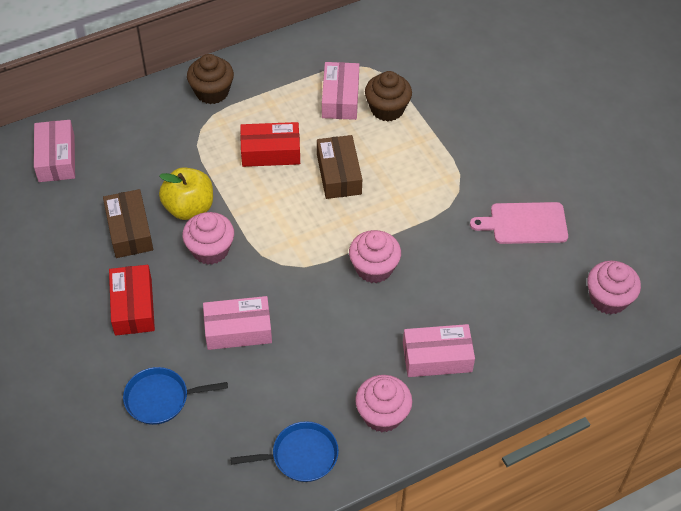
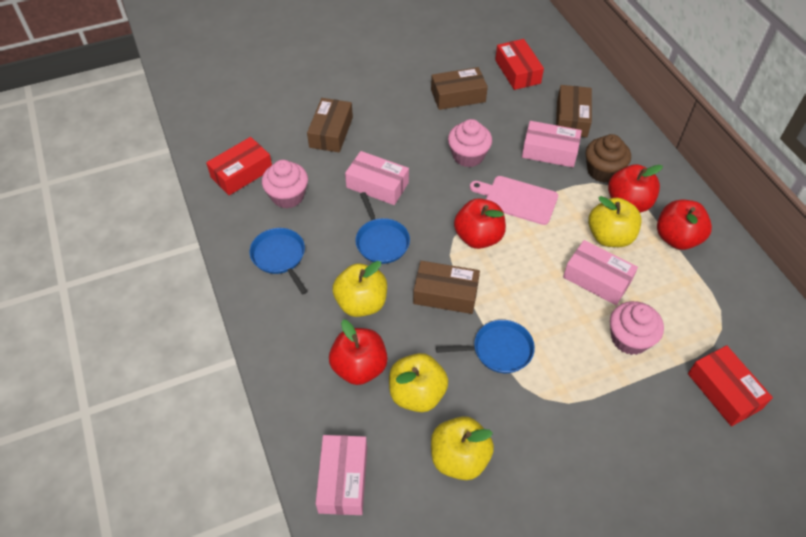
blue pan: [123,367,228,425] [231,421,339,482] = 2 -> [250,228,308,295] [356,192,410,264] [436,320,535,373] = 3
brown box: [103,189,153,258] [317,135,362,199] = 2 -> [307,98,353,153] [413,261,480,314] [431,67,488,110] [556,85,592,138] = 4
brown cupcake: [187,54,234,104] [365,71,412,122] = 2 -> [586,134,631,183] = 1
pink cupcake: [182,212,234,265] [349,230,401,283] [355,375,412,432] [587,261,641,315] = 4 -> [262,160,308,208] [448,119,492,167] [610,301,664,355] = 3
red apple: none = 0 -> [329,320,388,385] [454,198,506,249] [608,164,663,213] [657,200,712,250] = 4
red box: [109,265,155,336] [240,122,300,167] = 2 -> [206,137,272,195] [495,39,544,90] [688,345,773,426] = 3
yellow apple: [159,167,213,220] = 1 -> [332,261,387,317] [389,353,448,412] [431,416,494,480] [588,196,642,247] = 4

